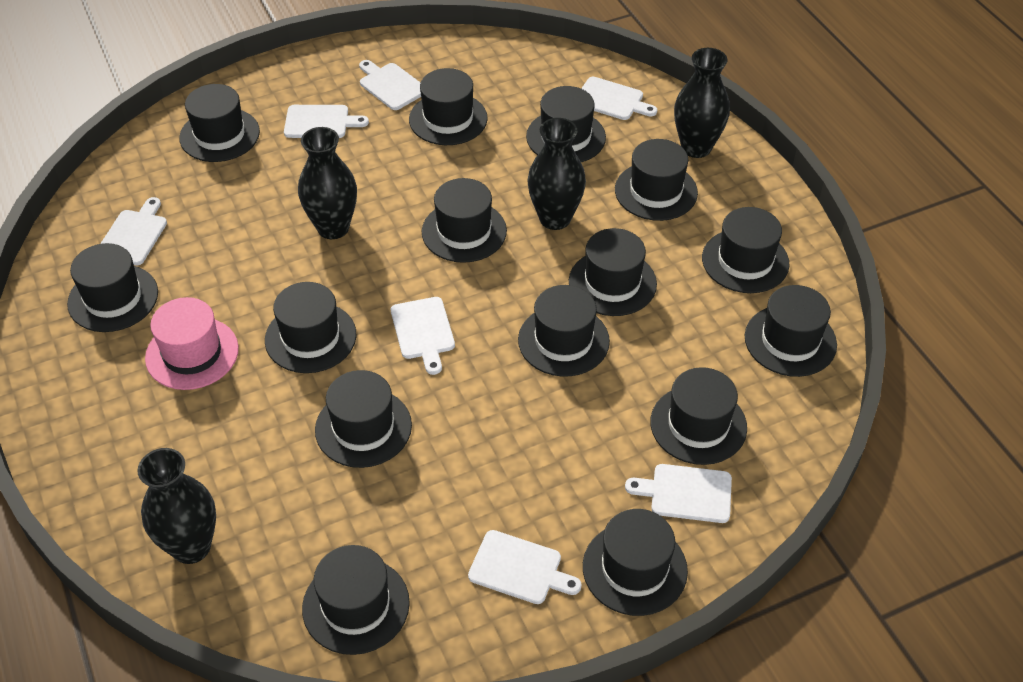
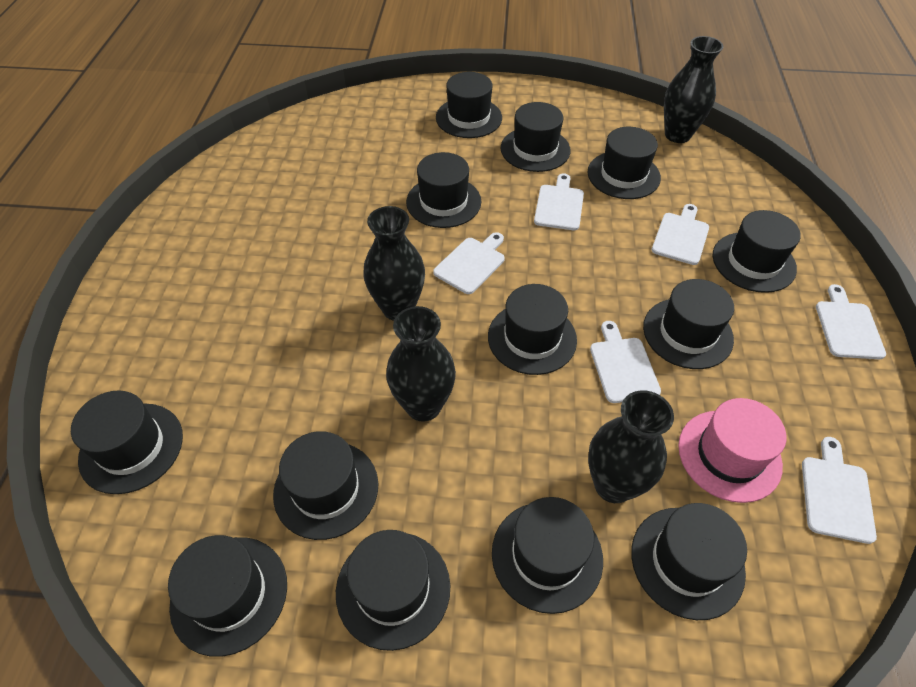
black hat: [67,243,158,332] [179,84,260,162] [265,282,356,373] [302,545,410,655] [315,370,412,468] [409,68,488,145] [422,178,507,263] [518,285,610,377] [526,86,606,162] [569,228,657,316] [583,509,688,616] [615,139,698,221] [650,367,747,465] [702,207,789,293] [745,285,837,377] = 15 -> [71,390,183,494] [168,535,287,657] [273,431,378,540] [336,530,450,651] [406,152,481,228] [436,72,502,138] [488,284,577,375] [492,497,603,614] [501,102,570,172] [587,127,661,199] [631,503,747,620] [643,279,734,369] [713,210,801,293] = 13
white cutting board: [100,197,167,265] [284,105,369,138] [359,60,421,110] [391,297,455,375] [468,530,582,604] [581,77,657,120] [625,464,732,523] = 7 -> [433,232,505,294] [534,173,584,230] [590,321,661,403] [652,204,709,265] [802,437,877,544] [816,284,886,359] = 6

